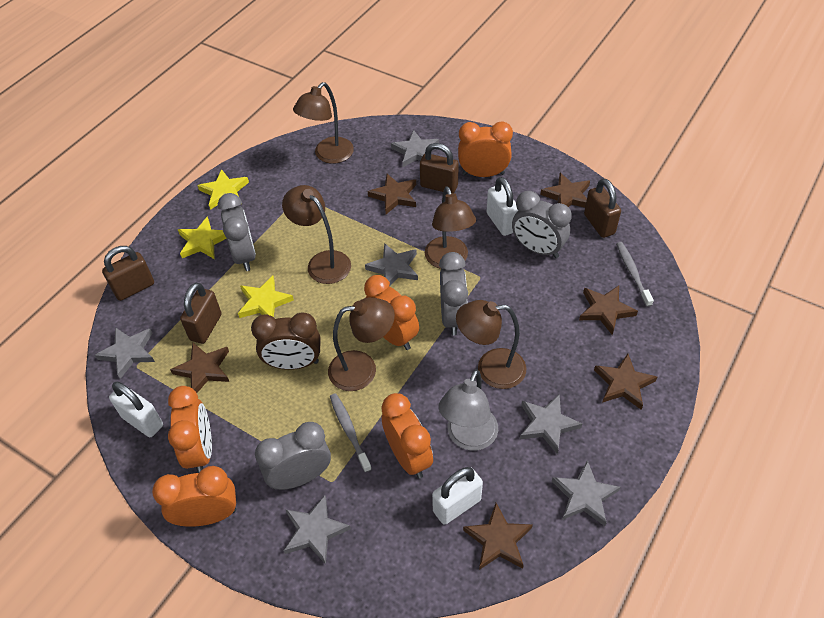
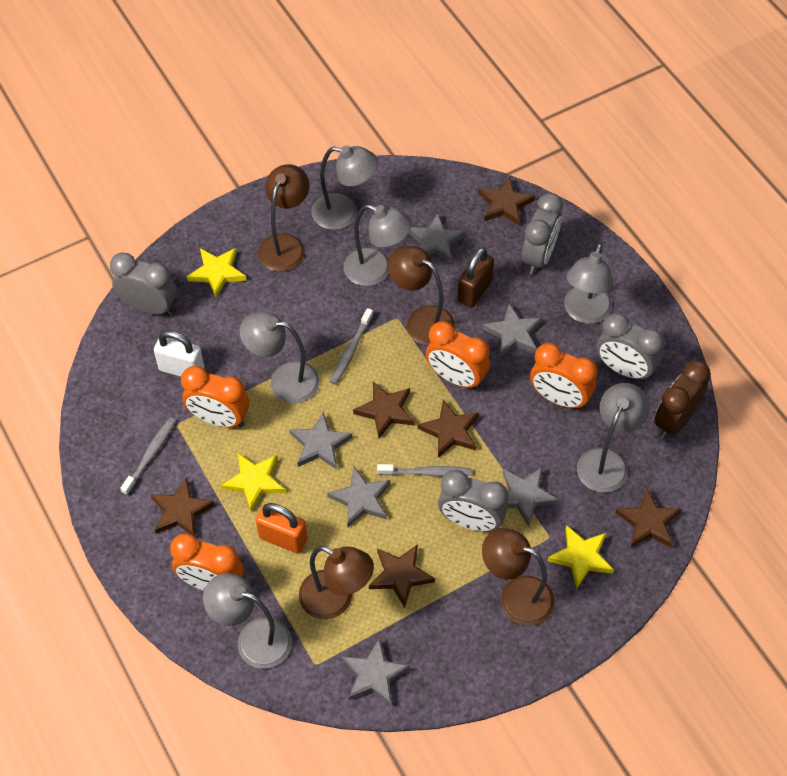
brown lamp: [282,185,351,284] [293,82,354,164] [328,297,395,391] [425,186,476,269] [456,300,526,389] = 5 -> [258,164,309,272] [299,546,374,619] [388,246,455,346] [482,528,554,626] = 4
brown padlock: [102,246,154,301] [180,283,222,344] [420,143,459,193] [584,178,621,238] = 4 -> [457,247,494,308] = 1
grey lamp: [439,369,498,451] = 1 -> [203,573,292,669] [240,312,320,403] [311,145,378,230] [343,204,412,286] [564,243,613,324] [577,383,650,493] = 6
grey toothbrush: [330,393,372,473] [616,242,654,307] = 2 -> [120,417,176,495] [330,308,373,385] [377,464,472,477] = 3
orange clock: [152,466,236,527] [168,386,212,473] [364,275,419,350] [381,393,433,478] [458,122,513,177] = 5 -> [170,533,244,591] [181,366,249,428] [426,321,490,390] [530,343,598,409] = 4
orange padlock: none = 0 -> [256,503,307,554] = 1
white padlock: [109,382,163,437] [432,467,483,525] [487,177,518,236] = 3 -> [154,330,204,377] = 1

